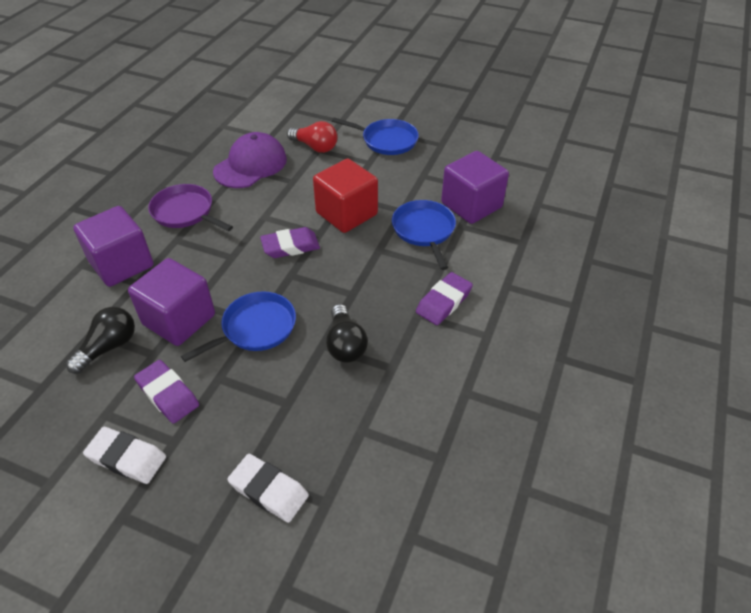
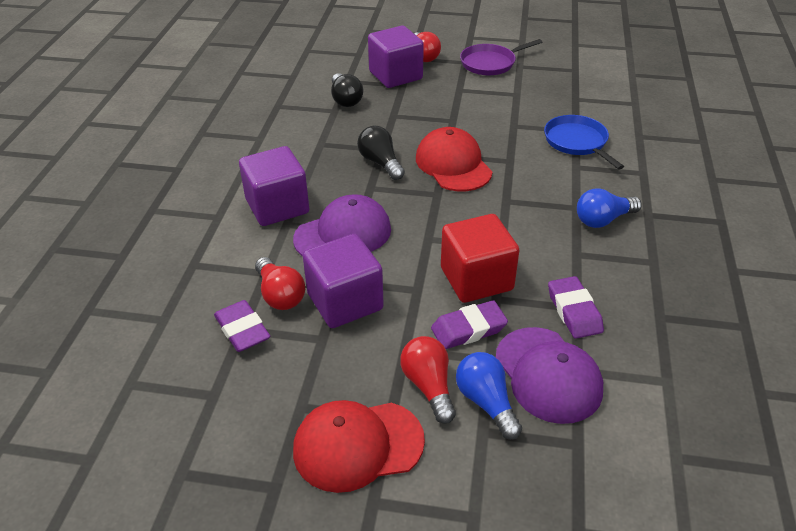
blue light bulb: none = 0 -> [456,352,522,440] [577,188,642,228] = 2
blue pan: [181,291,296,362] [332,118,419,155] [392,200,456,270] = 3 -> [544,115,624,170] = 1
purple cap: [213,132,287,188] = 1 -> [293,194,391,257] [496,327,603,424] = 2
red cap: none = 0 -> [293,400,425,493] [416,127,493,191] = 2
red light bulb: [287,121,337,153] = 1 -> [255,257,305,310] [400,336,456,424] [414,32,441,62] = 3
white eraser: [83,427,166,484] [227,454,309,523] = 2 -> none = 0

